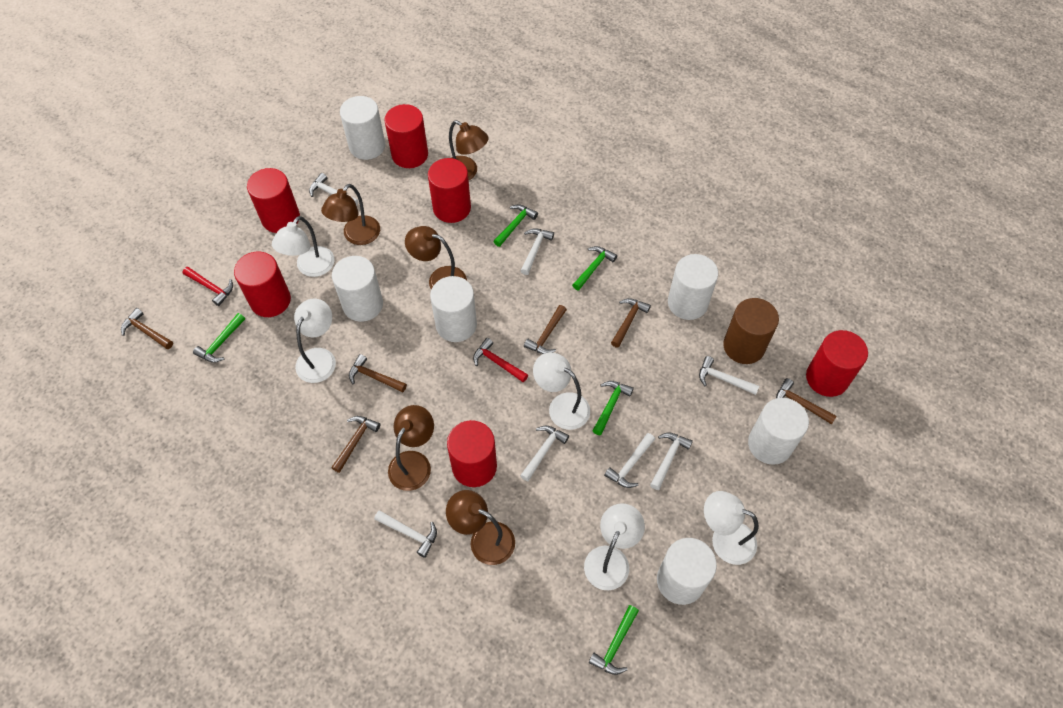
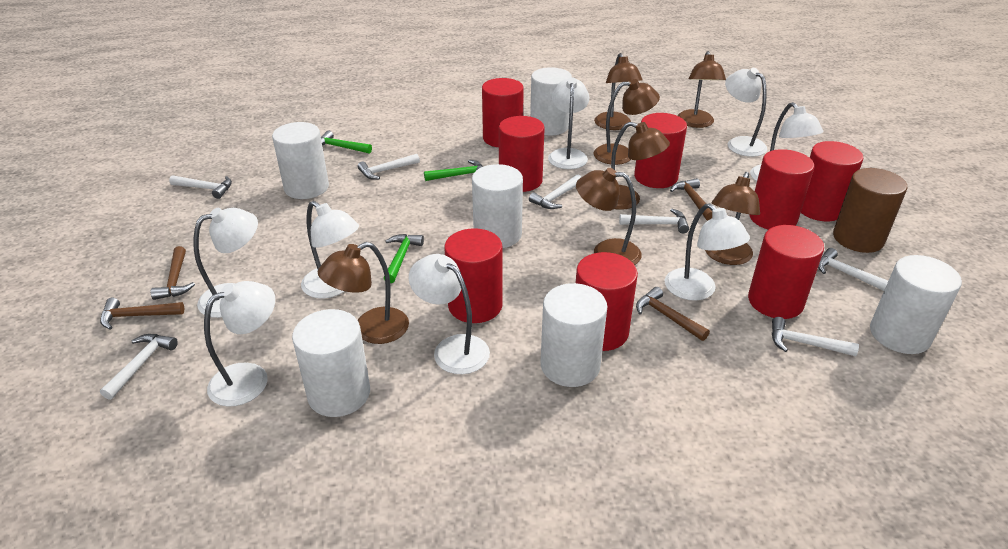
brown hammer: [121,308,173,349] [331,416,380,473] [349,354,407,392] [524,305,567,354] [611,298,651,348] [776,378,837,424] = 6 -> [100,298,184,330] [151,246,195,300] [636,287,710,341] [670,178,712,220] = 4
brown lamp: [321,184,380,245] [388,405,434,491] [405,226,467,290] [446,490,515,565] [449,120,489,180] = 5 -> [318,242,409,344] [576,168,642,265] [593,79,660,165] [594,53,643,130] [611,122,670,210] [677,51,726,128] [705,172,760,265] = 7
green hammer: [193,313,245,363] [493,204,538,247] [572,246,617,290] [589,605,639,675] [592,381,634,435] = 5 -> [321,131,372,154] [384,234,424,283] [424,160,483,181] = 3
red cylinder: [234,251,291,317] [247,168,300,233] [384,104,428,168] [428,158,471,223] [447,420,497,487] [806,330,868,397] = 6 -> [444,228,503,323] [482,78,524,147] [499,116,545,192] [576,252,638,351] [634,113,687,188] [748,225,824,319] [749,149,815,230] [801,141,863,221] = 8
red hammer: [182,267,233,306] [473,338,528,382] = 2 -> none = 0
white lamp: [272,216,335,277] [294,298,336,383] [533,352,590,430] [584,503,645,590] [704,491,758,565] = 5 -> [194,208,258,318] [204,281,275,407] [301,201,359,298] [409,254,490,374] [548,77,590,169] [665,203,750,301] [725,68,767,157] [750,102,823,181] = 8

